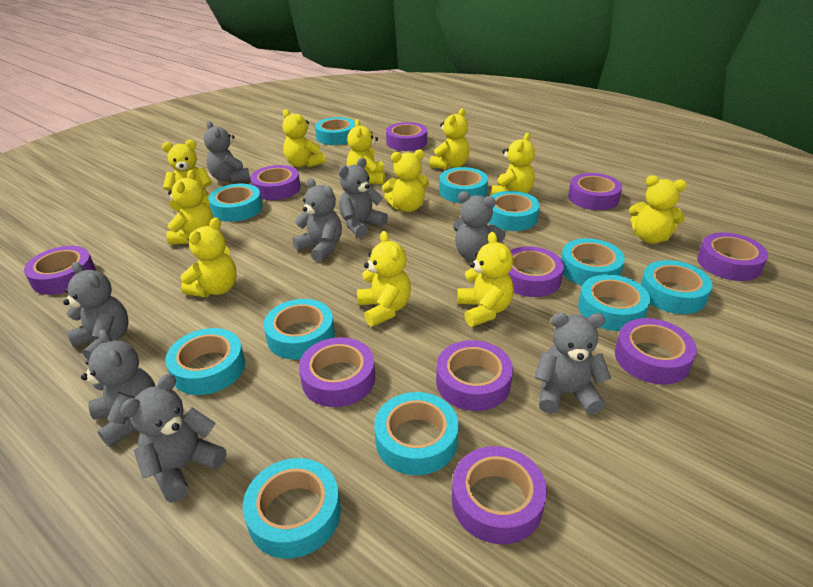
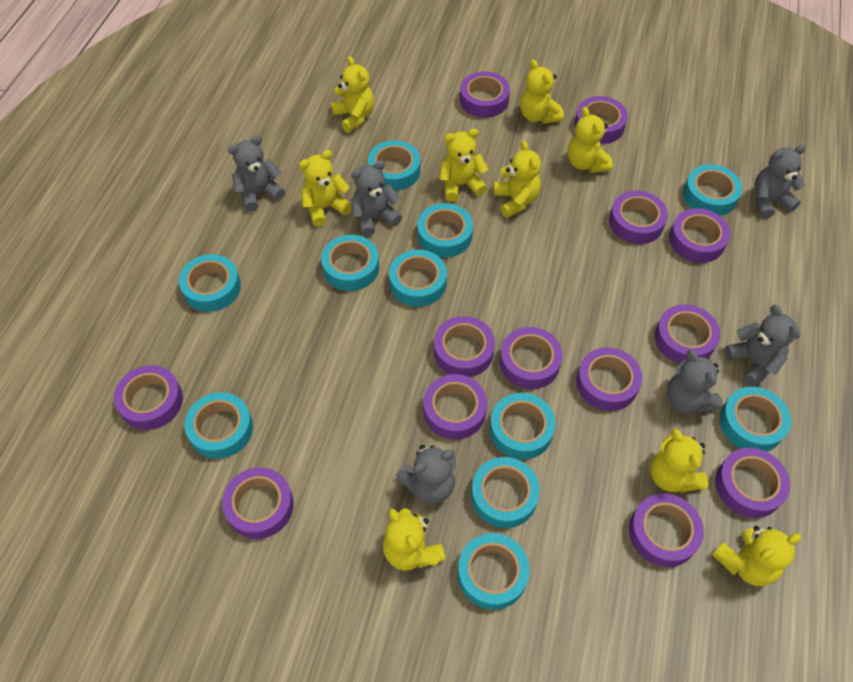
grey teddy bear: [63,262,129,360] [81,329,155,447] [120,374,226,502] [204,121,250,183] [293,178,342,262] [338,158,388,238] [453,191,506,261] [535,313,611,414] = 8 -> [228,135,285,212] [351,160,402,237] [396,445,456,504] [667,350,723,414] [724,305,801,387] [754,145,806,218] = 6
purple tape: [24,246,96,295] [250,165,301,200] [299,337,375,407] [386,122,427,151] [436,340,513,411] [452,446,547,544] [508,246,564,297] [568,173,622,210] [615,318,697,384] [697,232,768,281] = 10 -> [114,365,183,430] [222,467,294,539] [424,374,487,439] [434,316,495,377] [460,71,510,118] [500,327,563,389] [575,96,628,144] [576,347,642,411] [609,191,668,244] [629,493,704,567] [655,304,720,364] [669,208,730,263] [715,448,790,518] = 13
yellow teddy bear: [162,139,212,211] [166,170,214,245] [181,218,237,297] [282,109,325,168] [347,119,385,184] [357,231,411,327] [382,149,429,212] [429,108,470,170] [457,232,514,327] [491,133,535,195] [629,175,687,243] = 11 -> [299,150,352,227] [331,56,374,133] [383,508,446,571] [439,129,488,201] [493,141,541,218] [520,59,564,124] [568,107,613,173] [650,429,708,493] [712,526,801,586] = 9

